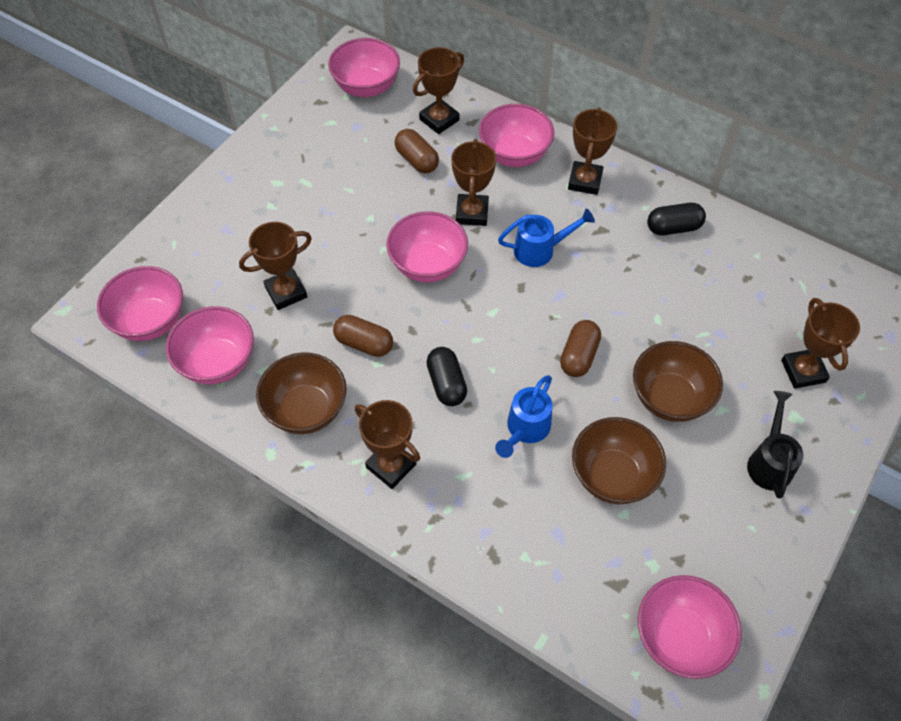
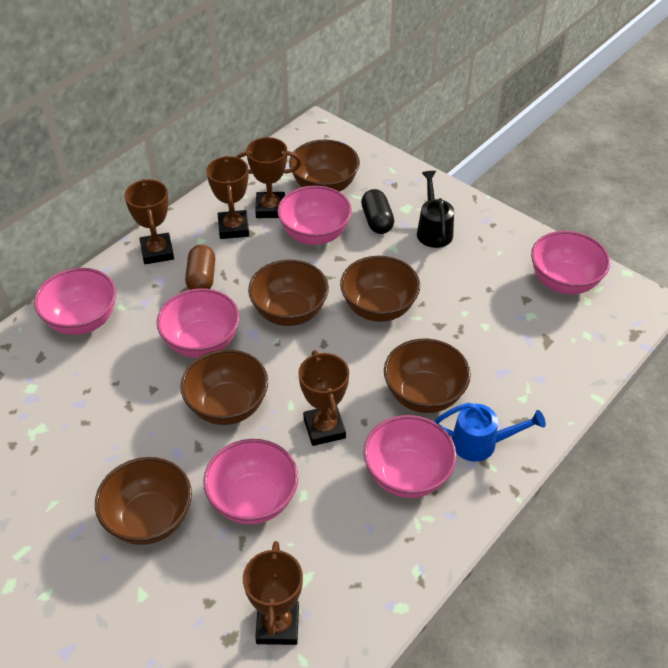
black capsule: [426,347,467,406] [647,203,706,235] = 2 -> [361,189,394,234] = 1
blue watering can: [495,375,552,458] [498,209,595,267] = 2 -> [434,403,546,462] = 1
brown bowl: [256,353,347,434] [572,417,666,504] [633,341,723,422] = 3 -> [95,457,192,545] [180,349,268,425] [248,260,329,326] [289,140,360,192] [340,256,420,322] [384,339,471,413] = 6
brown capsule: [333,315,393,357] [395,129,439,173] [560,320,601,377] = 3 -> [185,245,215,290] = 1
brown trophy: [239,222,312,310] [355,400,420,489] [413,47,464,134] [451,139,496,226] [568,108,617,195] [781,298,860,389] = 6 -> [124,179,174,264] [206,155,249,239] [236,137,301,218] [243,541,303,645] [298,350,349,446] = 5

